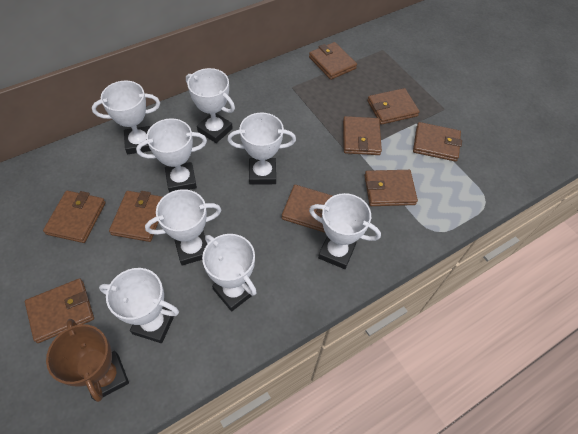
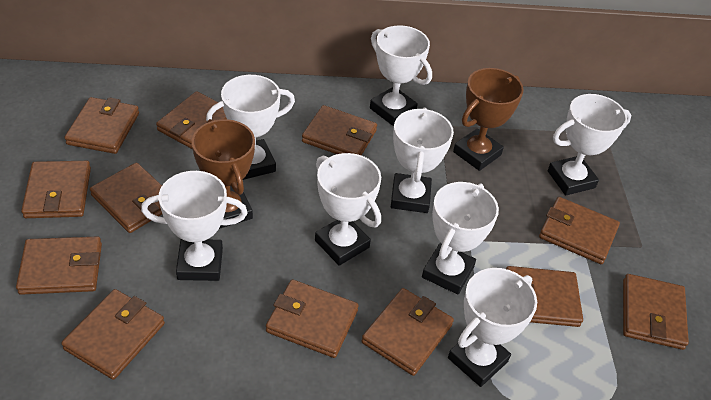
brown trophy: [46,319,129,402] = 1 -> [192,119,255,229] [453,68,524,171] = 2
brown wallet: [25,278,94,343] [43,191,106,243] [109,191,163,242] [282,185,333,233] [309,42,357,80] [343,116,382,155] [364,170,418,206] [367,88,420,125] [413,122,462,162] = 9 -> [16,236,102,295] [21,161,91,218] [61,289,165,380] [64,97,139,154] [90,163,162,233] [156,91,227,149] [266,279,359,358] [302,105,377,155] [362,288,454,376] [506,266,583,327] [539,197,620,264] [623,274,689,350] = 12

